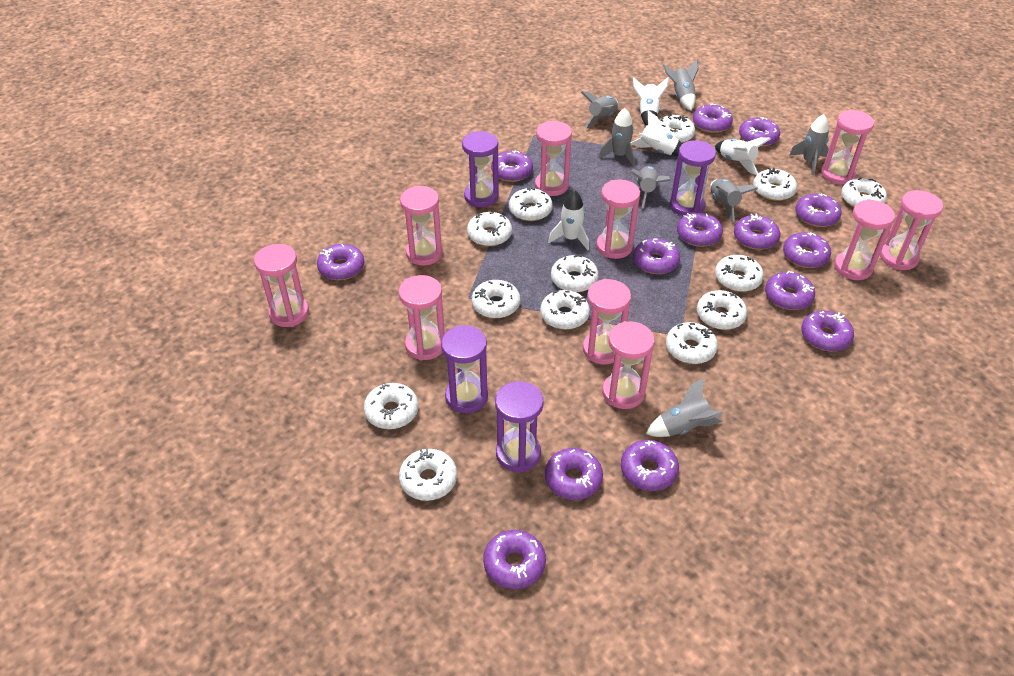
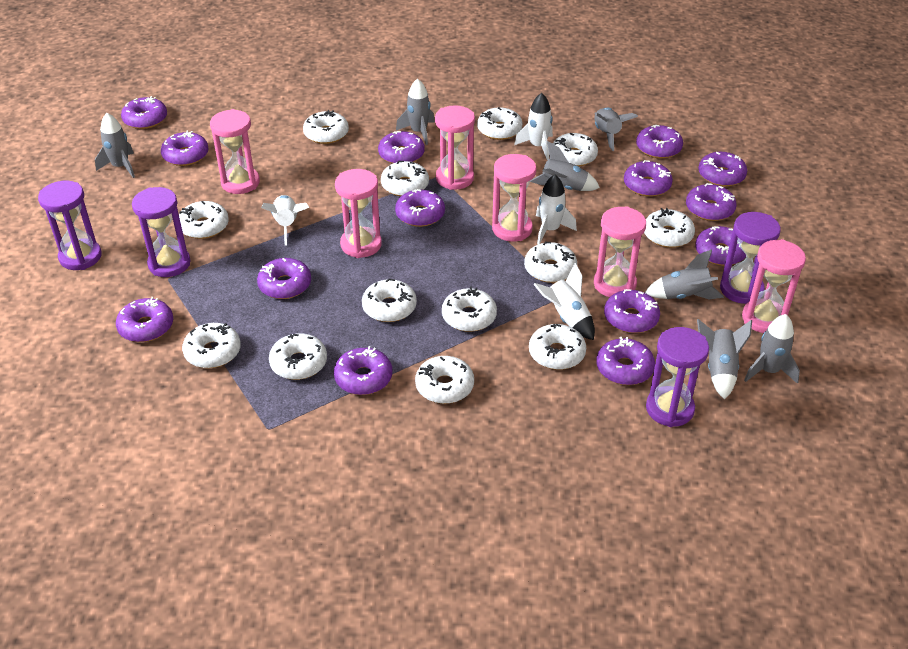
pink hourglass: [254,244,309,327] [398,275,445,361] [400,186,443,266] [535,121,572,196] [583,279,631,364] [596,180,640,259] [602,321,655,409] [821,110,874,185] [834,199,895,280] [880,190,943,270] = 10 -> [210,109,260,194] [335,169,382,258] [435,105,475,190] [492,154,536,242] [594,206,646,297] [742,239,806,333] = 6

